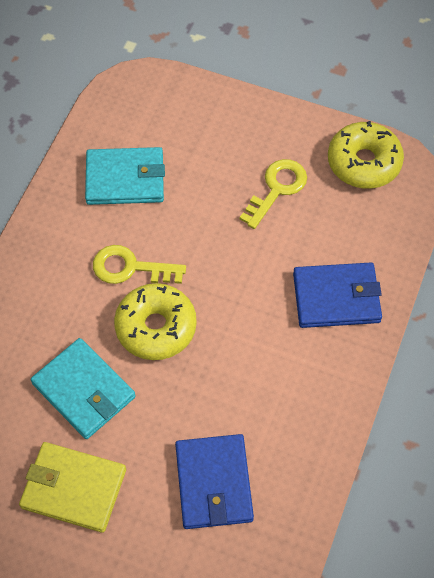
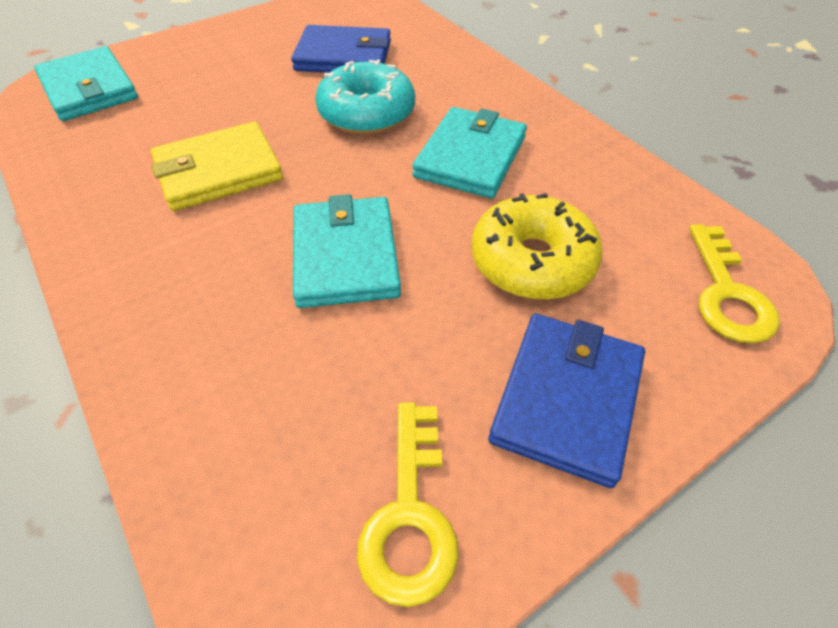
turquoise donut: none = 0 -> [315,60,415,135] = 1
turquoise wallet: [31,338,136,439] [85,147,165,205] = 2 -> [34,46,138,121] [293,194,401,308] [412,107,527,198] = 3
yellow donut: [114,283,197,360] [328,121,404,189] = 2 -> [472,193,603,300] = 1

